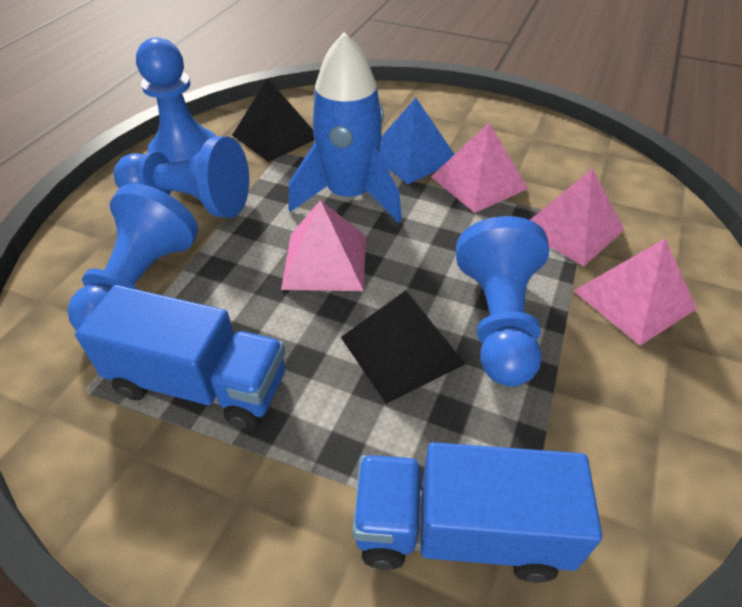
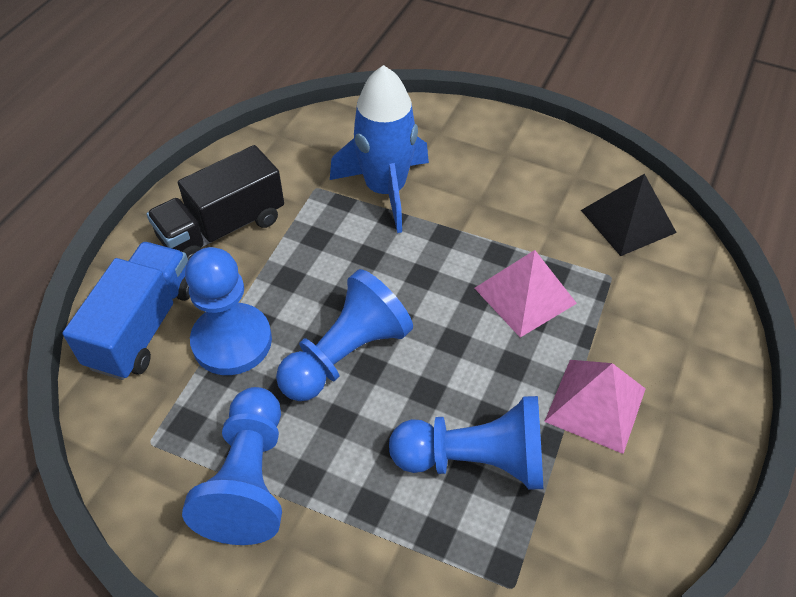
black pyramid: [232,78,314,162] [341,290,465,404] = 2 -> [581,174,677,256] = 1
black truck: none = 0 -> [146,145,284,260] = 1
blue pyramid: [379,98,455,184] = 1 -> none = 0
blue truck: [75,285,286,430] [352,442,602,583] = 2 -> [63,242,190,380] = 1
pink pyramid: [281,200,366,291] [431,123,528,213] [530,168,624,266] [574,238,697,346] = 4 -> [474,250,577,338] [544,360,646,454] = 2

